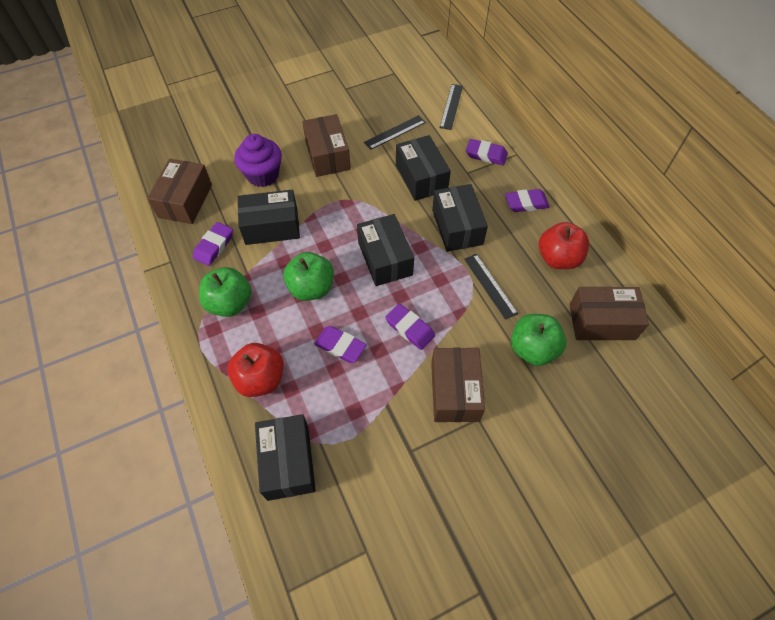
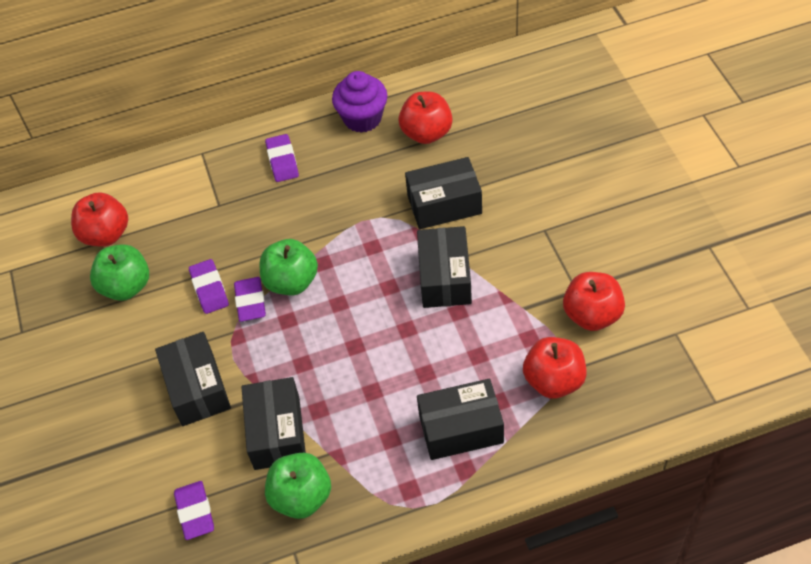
black ruler: [364,115,426,150] [440,84,463,130] [464,254,518,320] = 3 -> none = 0
brown box: [147,159,212,224] [302,114,351,177] [431,348,485,422] [570,287,649,340] = 4 -> none = 0
purple eraser: [193,222,233,266] [314,326,367,363] [385,304,435,350] [466,139,508,165] [505,189,550,212] = 5 -> [174,481,214,540] [189,259,229,314] [234,277,266,322] [265,134,299,182] = 4
red apple: [227,343,284,397] [539,222,589,269] = 2 -> [71,192,128,247] [398,92,453,144] [523,337,587,399] [563,272,625,331] = 4

